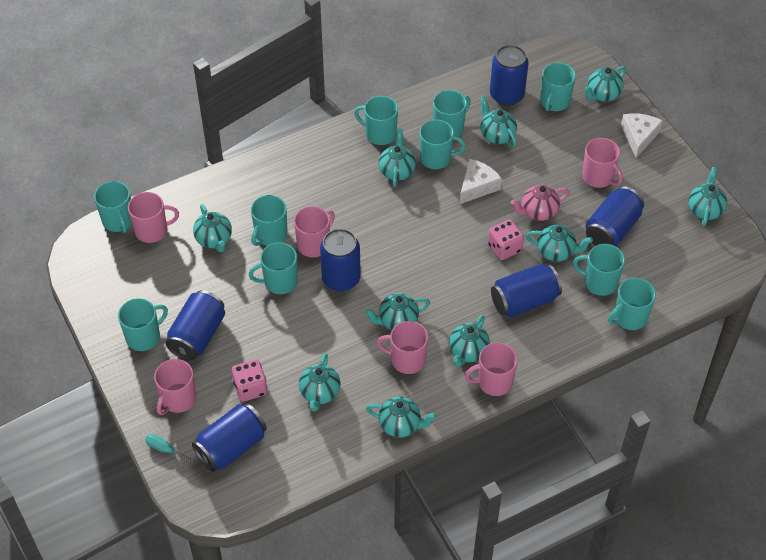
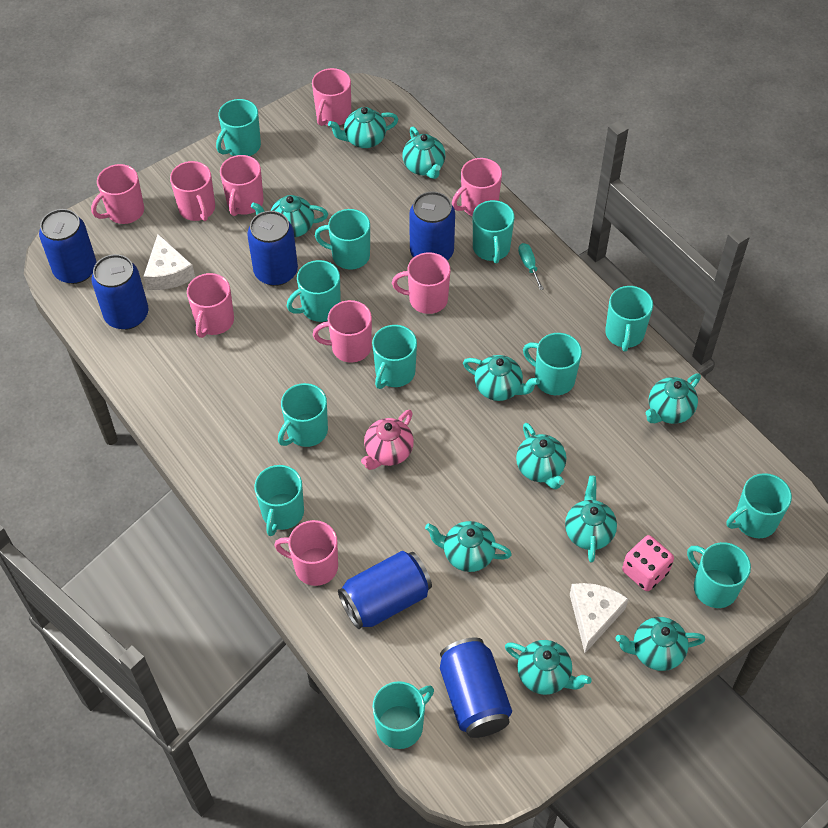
pink dice: [232,360,267,402] [488,219,524,260] = 2 -> [622,535,674,591] = 1
pink mug: [128,192,179,243] [154,359,196,415] [294,206,335,257] [377,321,428,374] [464,343,518,396] [582,138,623,188] = 6 -> [91,164,144,224] [170,161,215,221] [187,273,234,338] [220,155,264,216] [274,520,338,586] [312,68,351,126] [313,300,372,363] [392,252,451,314] [452,158,502,216] = 9
turquoise mug: [94,181,132,233] [118,298,168,351] [249,242,298,294] [251,195,287,246] [354,96,398,145] [419,120,466,169] [433,90,471,137] [540,63,576,111] [573,244,625,296] [608,278,656,330] = 10 -> [216,99,261,156] [254,465,304,536] [278,383,328,447] [287,260,341,322] [315,209,370,270] [372,325,417,389] [372,681,434,749] [473,200,515,264] [523,333,582,395] [605,286,653,352] [687,542,751,608] [726,473,792,538] = 12

